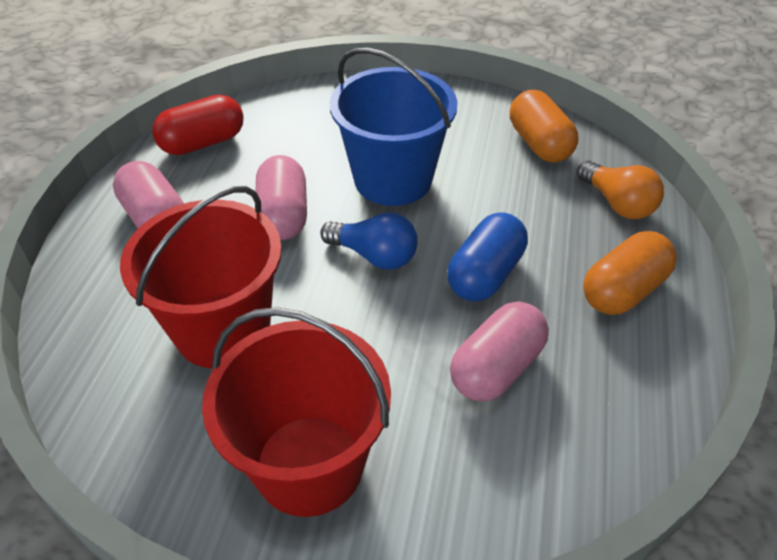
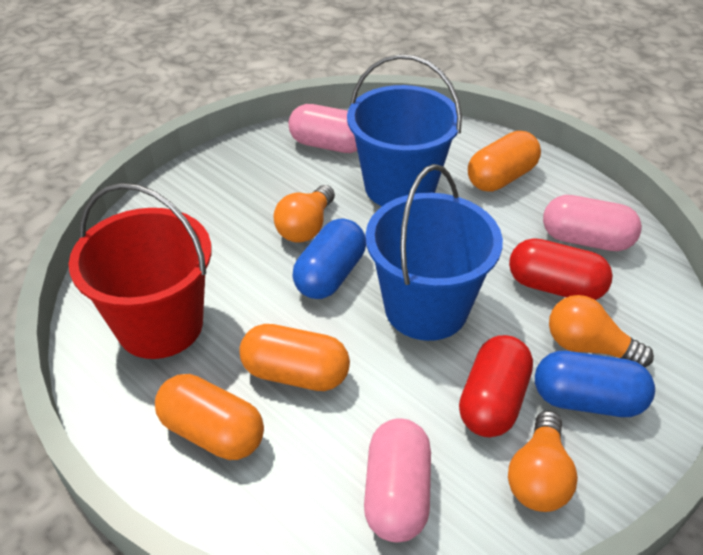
blue bucket: [330,48,457,206] = 1 -> [347,54,462,206] [365,164,503,341] = 2
blue capsule: [447,212,528,302] = 1 -> [292,218,366,299] [535,351,655,417] = 2
blue light bulb: [320,212,418,270] = 1 -> none = 0
orange capsule: [510,90,578,163] [583,231,677,315] = 2 -> [155,374,264,460] [239,324,350,391] [468,131,541,192] = 3
orange light bulb: [577,160,664,219] = 1 -> [273,185,335,243] [508,411,578,512] [549,295,654,367] = 3
red bucket: [120,186,282,369] [202,307,391,517] = 2 -> [69,183,211,359] = 1
red capsule: [152,94,243,155] = 1 -> [459,335,533,437] [509,238,613,300] = 2

